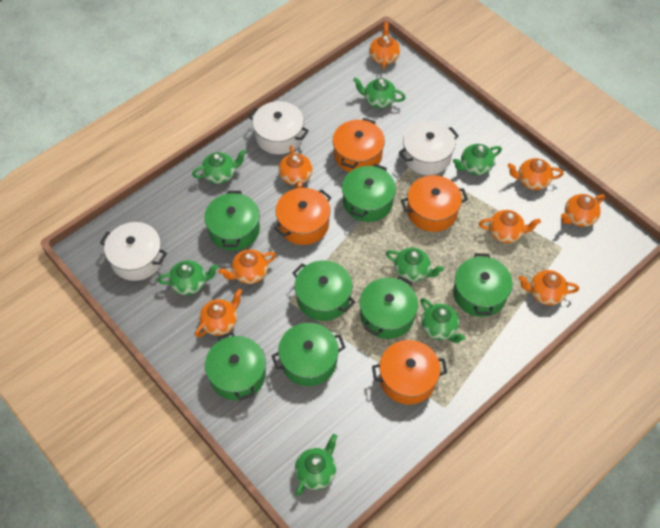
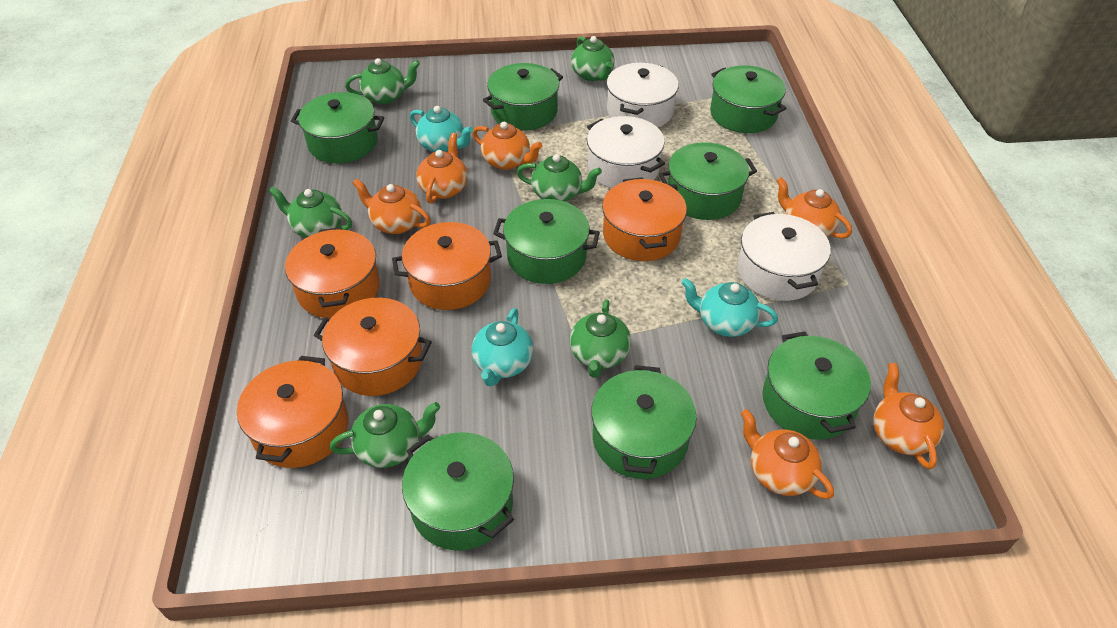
green pot: [204,191,260,251] [205,332,266,400] [271,323,346,386] [293,260,355,321] [342,164,396,222] [359,276,418,339] [453,253,513,317] = 7 -> [291,92,384,163] [402,432,514,551] [483,63,563,130] [493,199,600,284] [591,365,696,479] [659,142,757,220] [710,65,787,133] [762,331,871,440] = 8
green teapot: [157,260,218,295] [192,150,246,184] [295,434,337,496] [353,77,406,108] [386,248,444,282] [420,298,465,343] [453,144,502,175] = 7 -> [269,186,352,238] [330,402,440,468] [345,58,420,104] [517,154,602,202] [570,299,631,378] [571,36,615,81] = 6
orange pot: [274,188,331,245] [332,118,385,172] [372,340,447,404] [401,175,468,232] = 4 -> [237,356,348,468] [285,227,380,318] [314,298,432,396] [392,222,502,310] [602,177,687,261] = 5
orange teapot: [195,289,242,337] [218,249,276,284] [279,145,313,189] [369,22,400,69] [479,210,541,243] [507,158,564,190] [518,270,579,305] [561,194,605,227] = 8 -> [352,178,431,234] [416,133,468,204] [472,122,543,170] [741,409,834,499] [776,177,852,239] [873,363,944,469] = 6
turquoise teapot: none = 0 -> [410,106,473,152] [472,308,533,387] [681,278,778,337] = 3

